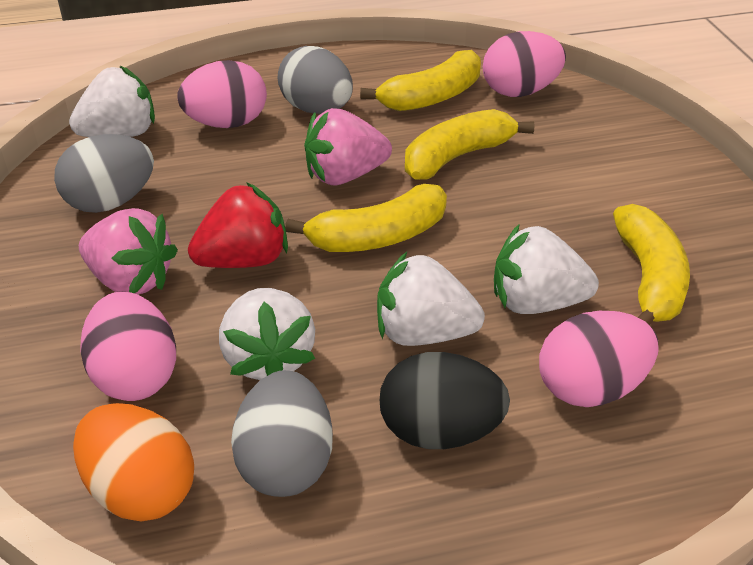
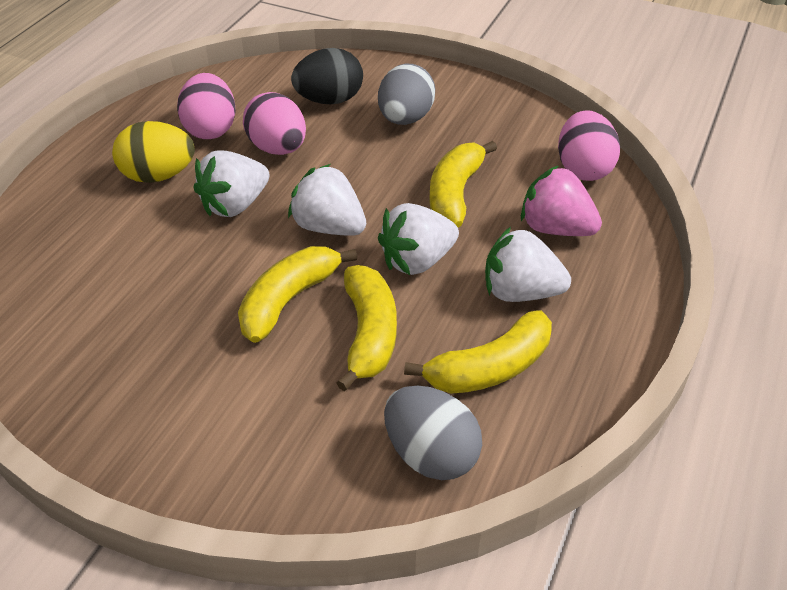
grey egg: [54,134,154,213] [231,370,333,497] [277,46,353,114] = 3 -> [378,64,435,125] [384,385,482,480] = 2
orange egg: [73,403,194,521] = 1 -> none = 0
pink egg: [80,292,176,401] [177,60,267,128] [483,31,566,97] [539,311,659,407] = 4 -> [177,73,235,139] [243,92,306,155] [558,110,620,181] = 3
pink strawberry: [79,208,178,295] [304,108,392,185] = 2 -> [521,165,602,236] = 1
red strawberry: [188,182,288,268] = 1 -> none = 0
yellow egg: none = 0 -> [112,121,195,183] = 1

